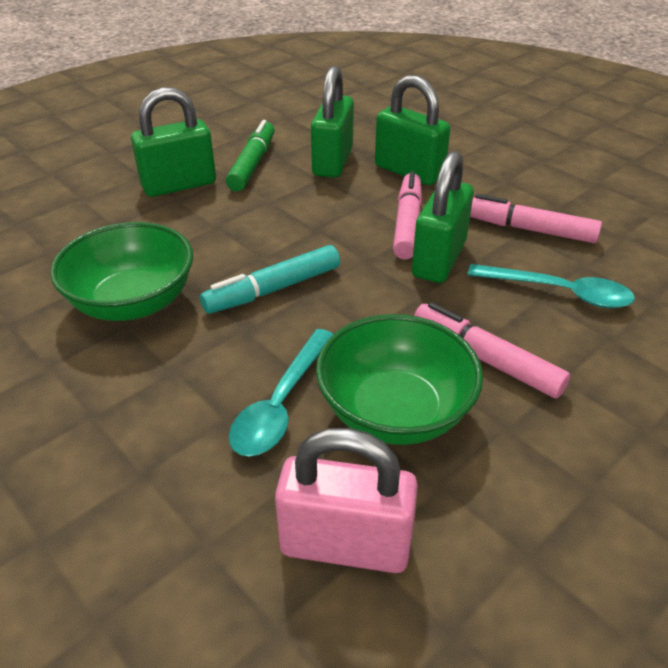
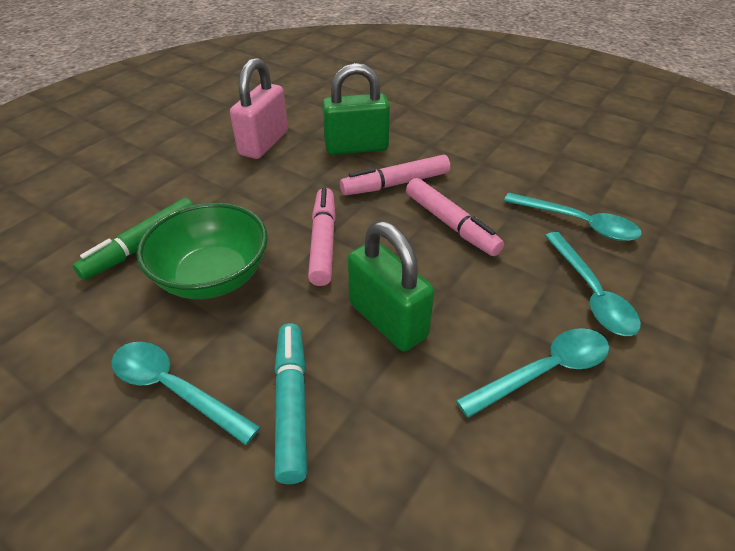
green bowl: [50,222,193,321] [316,314,483,445] = 2 -> [137,203,268,299] = 1
green padlock: [131,87,216,197] [311,66,354,178] [375,75,451,185] [412,151,474,283] = 4 -> [322,63,390,155] [348,221,435,351] = 2
turquoise spoon: [229,329,333,457] [467,264,635,308] = 2 -> [111,342,260,445] [456,328,609,418] [504,193,642,241] [545,232,641,336] = 4

